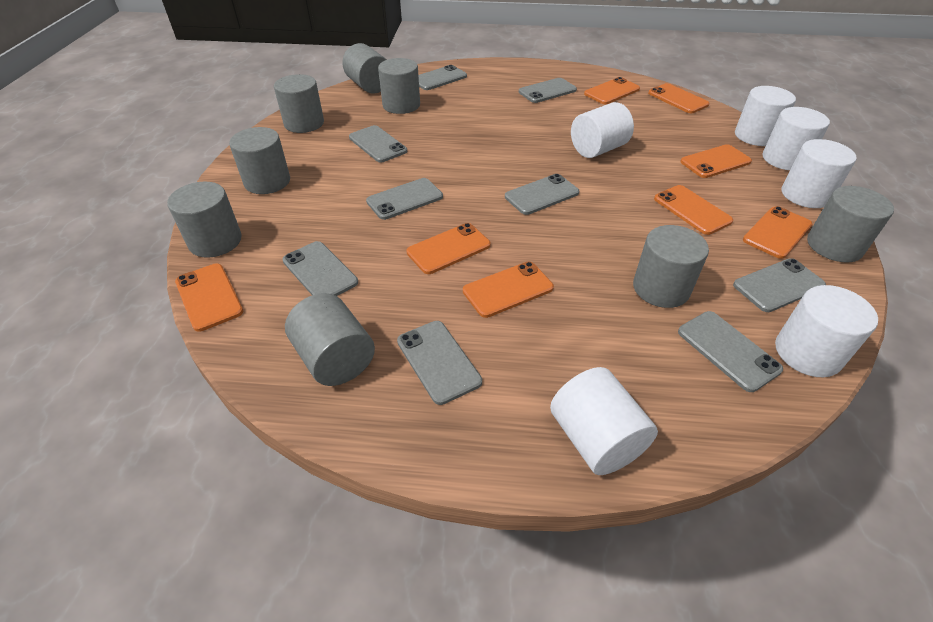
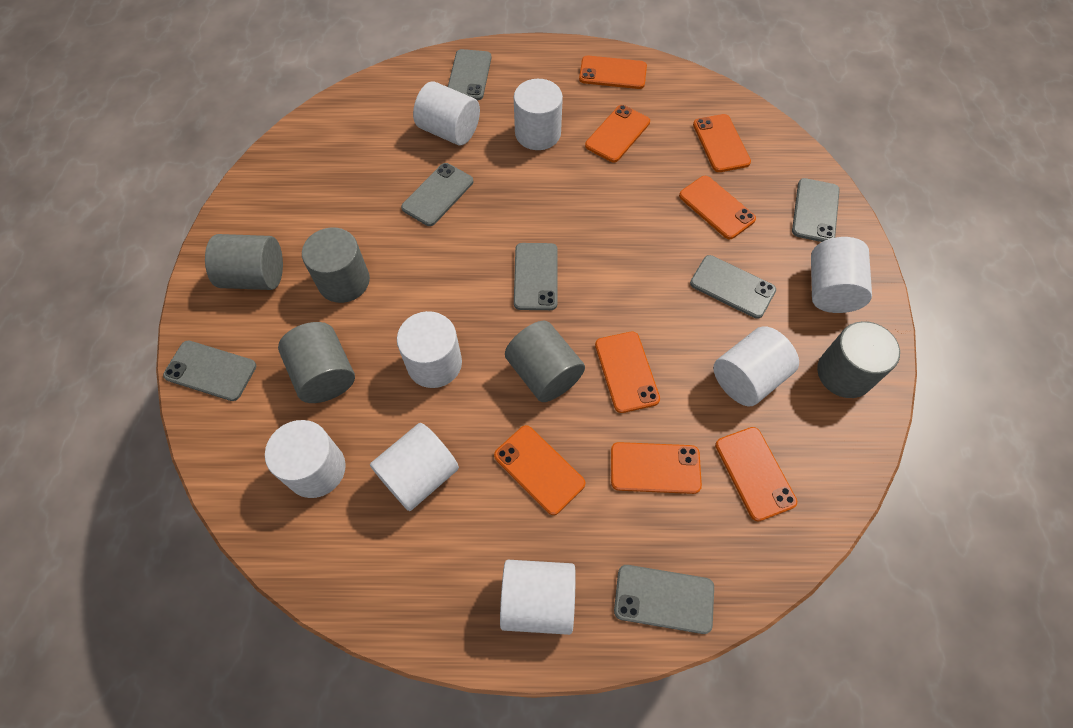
grey cylinder: [167,182,242,258] [229,127,290,194] [274,74,324,133] [285,293,375,386] [343,43,387,93] [378,58,420,114] [633,225,709,308] [807,186,894,262] = 8 -> [205,234,283,290] [278,322,355,403] [302,228,370,303] [505,321,585,402] [817,321,900,398] = 5
grey phone: [282,241,358,296] [349,125,407,162] [366,178,443,220] [397,321,482,405] [418,65,467,90] [505,174,579,215] [519,78,577,103] [678,311,783,392] [733,258,826,312] = 9 -> [163,340,256,401] [401,163,473,226] [448,49,491,100] [514,243,558,310] [614,565,714,634] [690,255,776,319] [792,178,840,242] = 7
white cylinder: [550,367,658,475] [571,102,634,158] [735,86,796,146] [763,107,830,170] [775,285,878,377] [782,139,857,208] = 6 -> [265,420,346,498] [370,423,459,511] [397,311,462,388] [413,81,480,146] [500,560,576,635] [514,79,563,150] [713,326,799,406] [811,237,872,313] = 8

